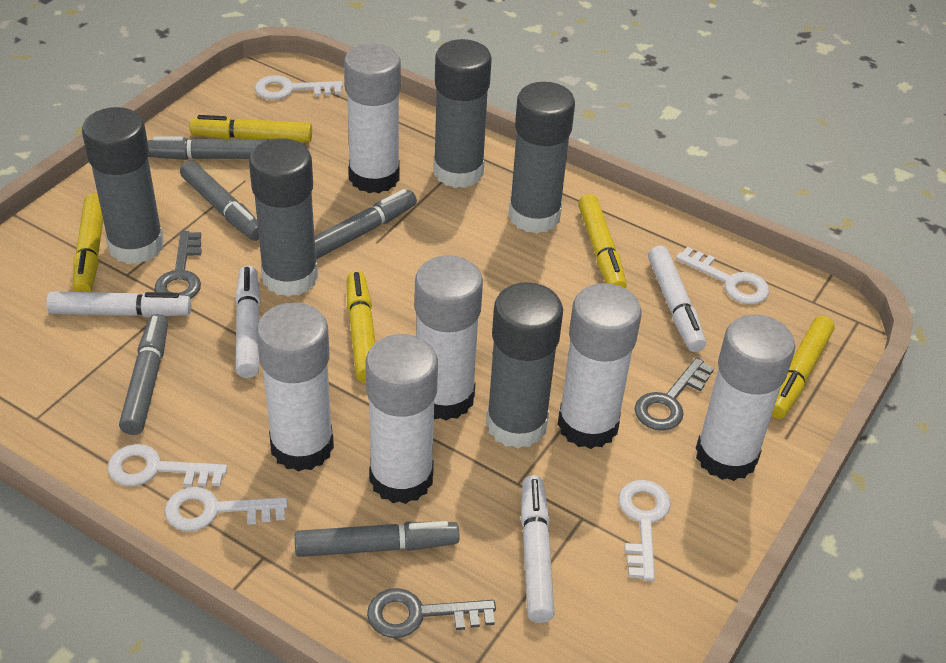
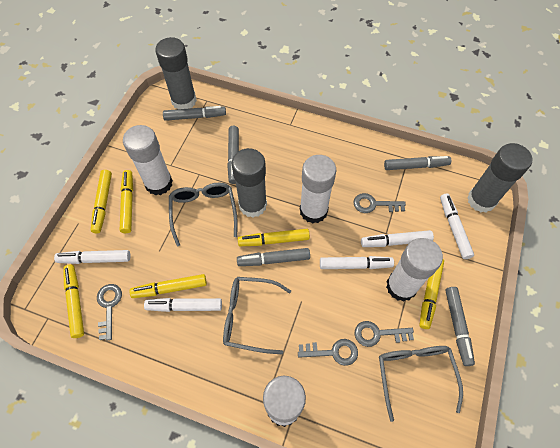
grey glasses: none = 0 -> [169,183,238,246] [223,277,291,354] [379,346,463,422] = 3
grey glue stick: [82,107,164,264] [249,138,318,297] [434,39,492,188] [486,282,563,449] [509,82,575,234] = 5 -> [155,37,197,109] [232,148,267,218] [467,143,532,213] = 3
grey key: [155,231,202,299] [367,588,496,638] [635,357,714,431] = 3 -> [97,284,122,341] [298,339,358,366] [354,193,406,213] [355,321,414,347] = 4
white glue stick: [257,302,334,472] [344,44,401,193] [365,334,438,504] [415,255,483,421] [557,283,642,449] [696,314,796,481] = 6 -> [123,125,173,195] [263,376,306,427] [300,155,336,224] [386,238,443,302] = 4
white key: [108,444,227,487] [165,487,288,531] [255,75,343,100] [619,480,671,581] [676,247,769,304] = 5 -> none = 0
white marker: [46,291,191,317] [235,266,261,378] [521,475,555,623] [648,246,706,352] = 4 -> [54,250,131,264] [144,298,222,312] [320,256,394,269] [361,230,434,247] [440,193,474,259] = 5
yellow marker: [72,193,103,292] [189,115,312,142] [347,271,375,383] [578,194,627,288] [772,316,835,419] = 5 -> [63,265,84,338] [91,170,112,233] [120,170,133,233] [130,274,207,298] [238,229,310,246] [419,259,444,329] = 6

